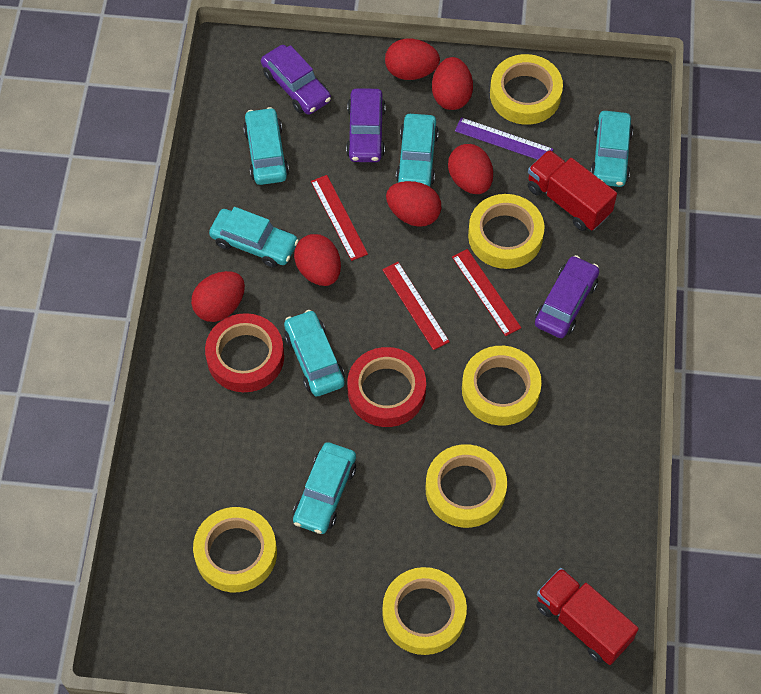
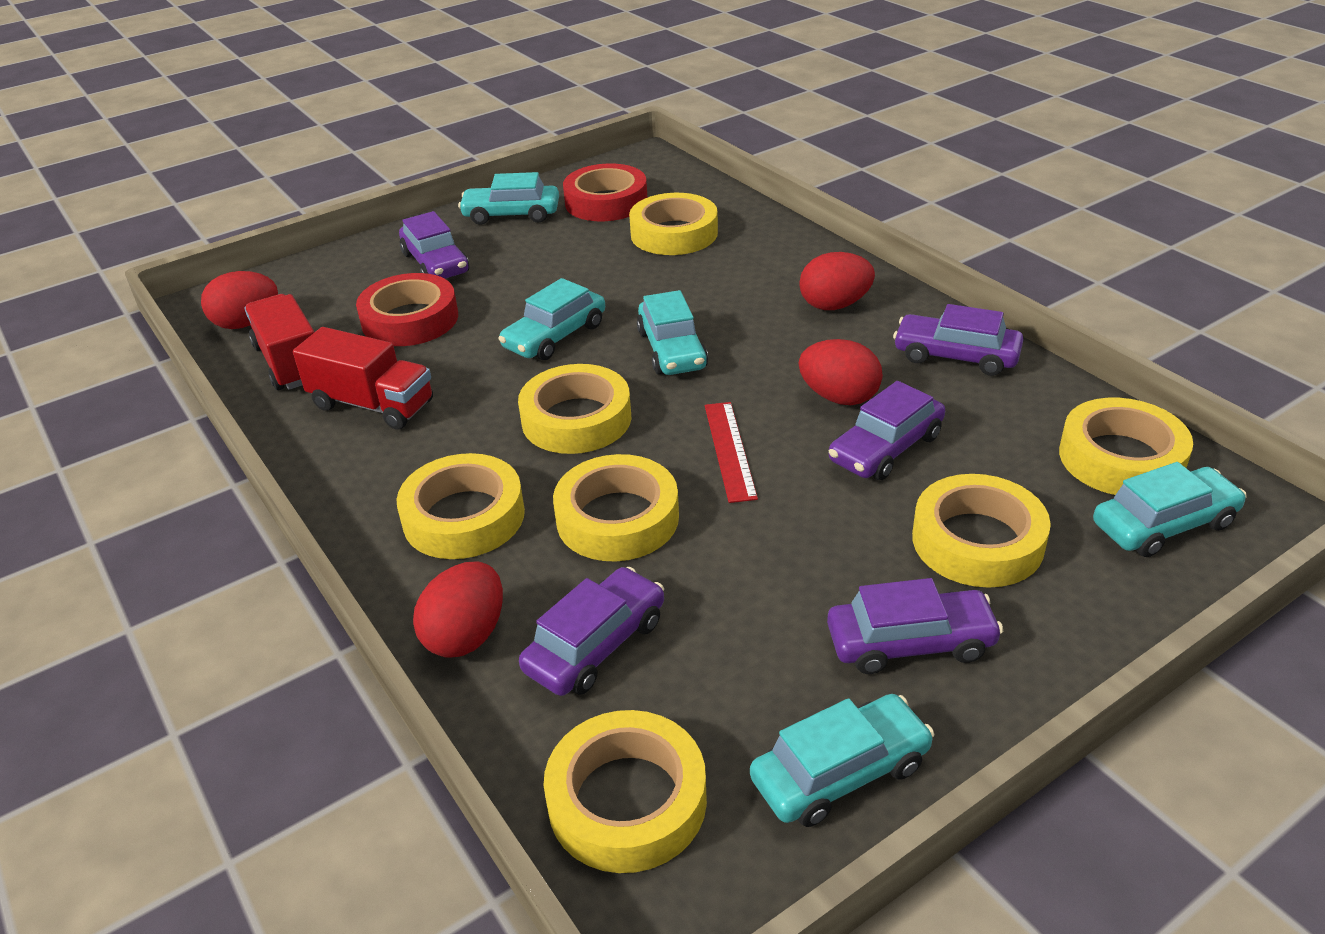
purple car: [261,45,331,115] [346,88,385,162] [535,255,599,338] = 3 -> [399,211,469,279] [519,567,664,696] [827,578,1003,674] [829,381,945,480] [893,304,1023,376] = 5
purple ruler: [455,117,553,160] = 1 -> none = 0
red egg: [191,271,245,322] [294,234,341,286] [385,39,440,80] [386,181,441,227] [432,57,473,110] [448,144,493,194] = 6 -> [201,271,278,329] [413,561,503,658] [799,252,875,310] [799,339,883,405] = 4
red ruler: [311,175,368,261] [382,262,450,350] [452,249,521,336] = 3 -> [705,402,758,503] = 1
turquoise car: [209,207,299,268] [243,107,289,185] [284,310,345,397] [293,442,356,534] [396,114,439,187] [590,111,633,187] = 6 -> [458,172,559,225] [499,278,605,360] [637,290,708,375] [750,694,934,827] [1093,462,1247,557] = 5
yellow tape: [193,507,277,592] [383,567,467,655] [426,444,507,528] [462,346,542,426] [468,194,544,269] [490,54,563,125] = 6 -> [396,453,525,559] [518,364,631,454] [543,710,707,873] [553,454,679,561] [629,193,718,255] [912,474,1051,588] [1059,398,1193,495] = 7

